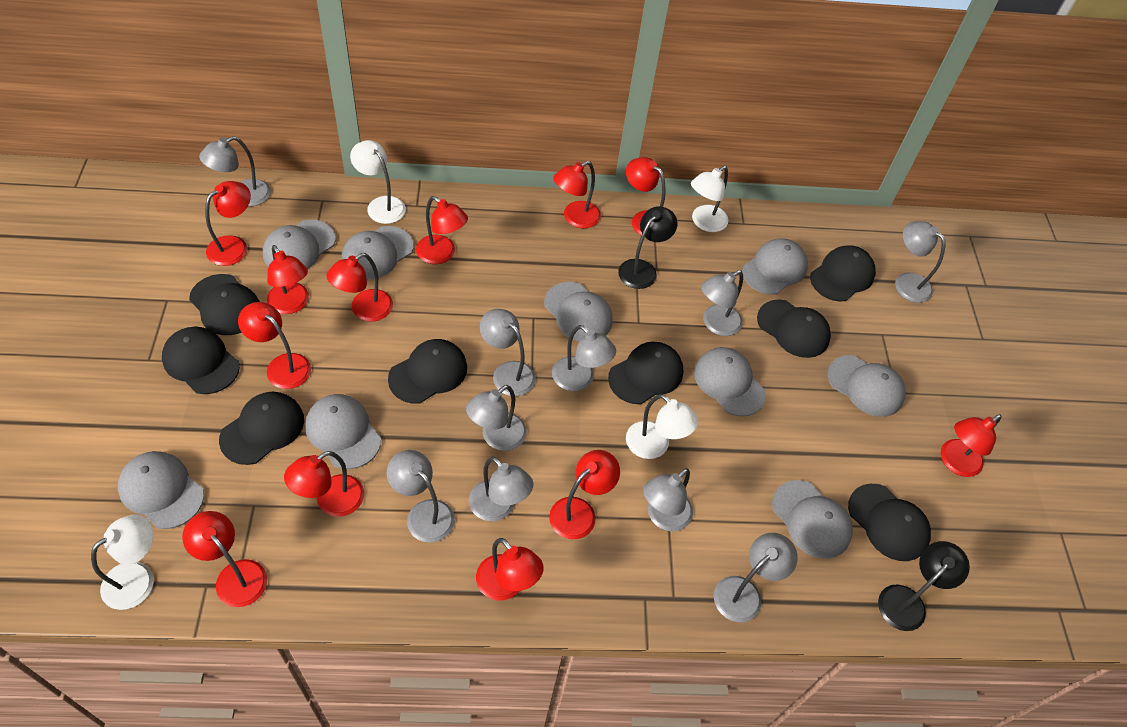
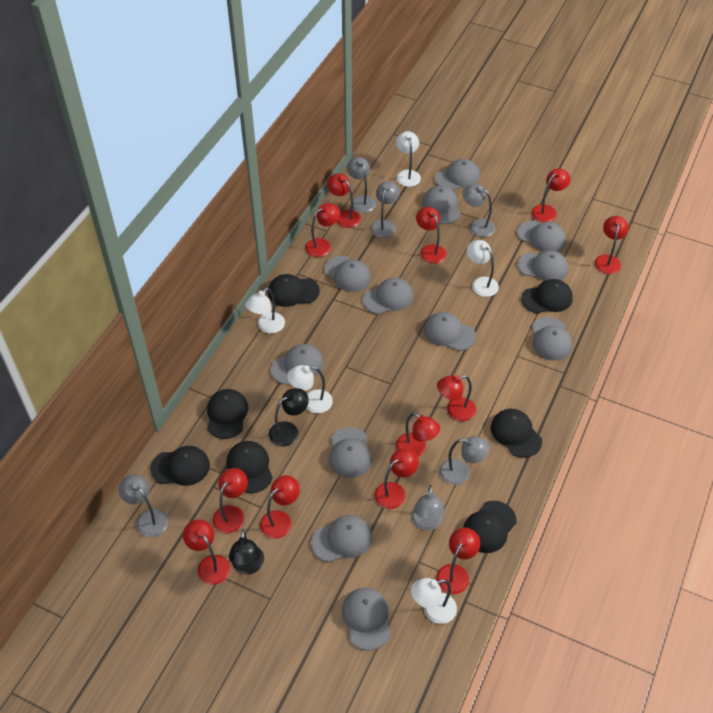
black cap: [162,327,240,394] [189,274,260,335] [219,392,304,465] [388,339,467,404] [608,342,683,404] [757,300,831,358] [810,245,876,302] [848,484,931,561] = 8 -> [150,446,210,486] [207,389,248,439] [226,441,273,493] [268,274,320,307] [463,501,517,553] [491,409,542,458] [521,279,573,313] = 7
grey cap: [118,451,204,529] [263,219,336,269] [305,394,381,469] [342,226,413,280] [544,282,613,341] [694,347,766,417] [742,238,808,295] [772,480,853,559] [827,355,906,417] = 9 -> [271,344,324,385] [311,515,372,562] [324,256,371,292] [329,427,372,478] [342,588,391,650] [363,278,413,314] [423,185,461,224] [424,312,476,351] [435,159,480,190] [517,221,566,252] [518,250,569,281] [532,317,572,361] = 12
grey lamp: [199,136,271,207] [387,450,455,543] [466,385,527,451] [469,457,533,521] [480,309,536,396] [552,325,616,391] [643,468,693,531] [701,270,743,336] [714,533,798,622] [895,221,946,303] = 10 -> [118,474,168,537] [347,157,376,213] [370,181,400,238] [411,485,445,530] [439,436,490,485] [463,184,496,237] = 6
white lamp: [91,514,154,610] [350,140,406,224] [626,394,699,459] [691,166,728,232] = 4 -> [245,288,285,333] [287,365,333,413] [396,131,421,187] [411,578,457,624] [467,240,499,297] = 5

